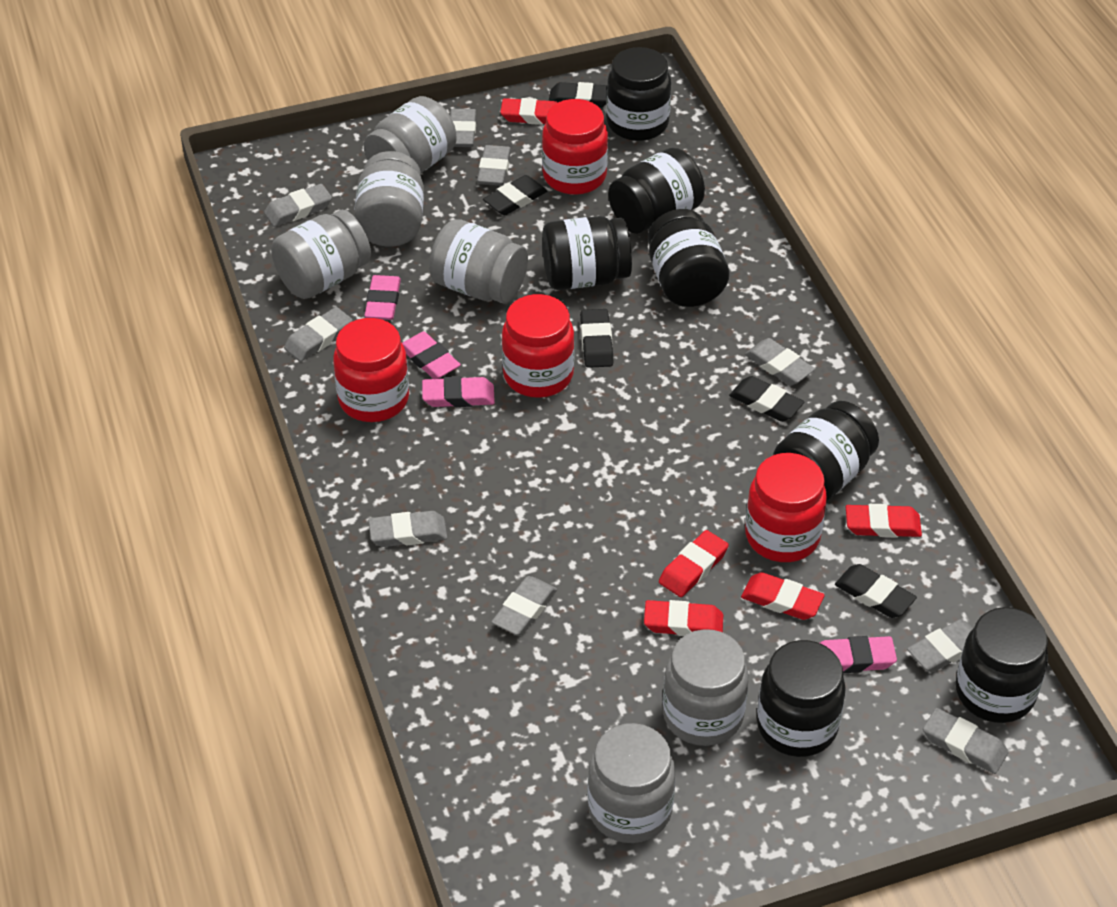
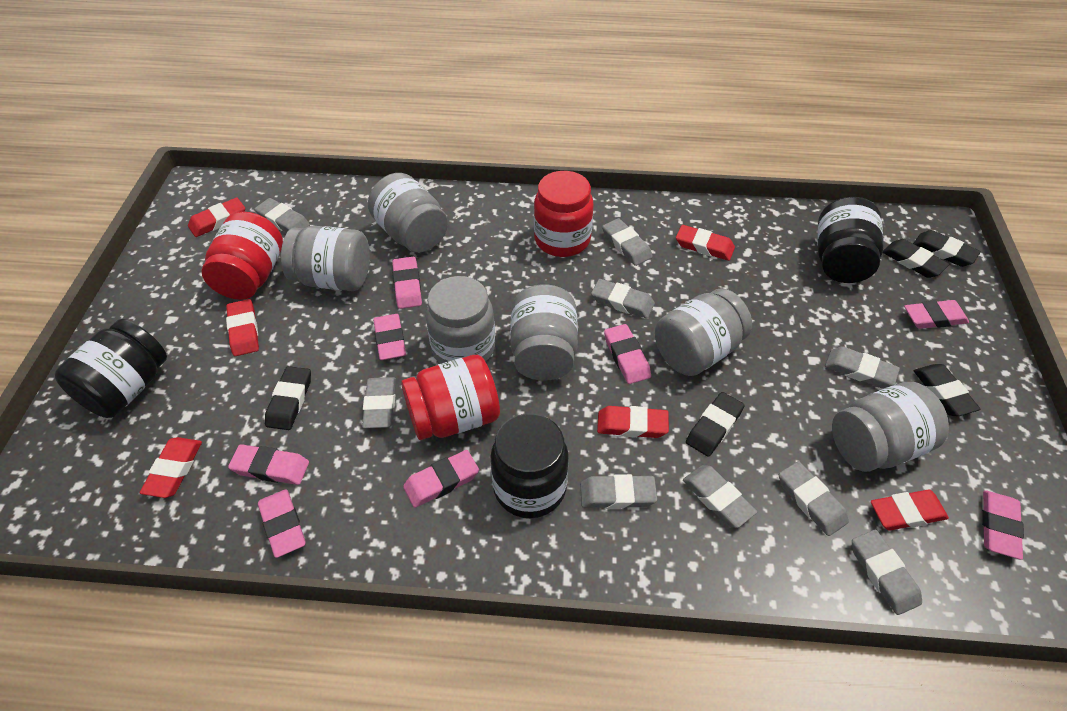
black jar: [542,216,632,290] [606,47,671,141] [608,148,705,234] [648,209,729,307] [757,640,846,757] [773,401,879,501] [956,607,1048,723] = 7 -> [55,319,167,418] [491,414,569,518] [818,197,884,283] = 3
pink eraser: [364,275,401,320] [402,331,461,379] [422,376,495,407] [820,636,897,673] = 4 -> [228,444,309,485] [258,489,305,558] [373,314,406,360] [392,257,422,309] [403,450,479,508] [604,324,651,384] [904,300,969,329] [982,490,1024,560] = 8
red eraser: [500,98,558,125] [644,600,723,636] [659,530,729,597] [741,572,825,620] [846,504,922,538] = 5 -> [140,437,202,498] [188,198,245,237] [226,299,259,356] [597,406,669,438] [676,225,735,261] [871,489,949,530] = 6
red jar: [333,318,409,422] [502,294,575,398] [542,99,608,195] [745,453,827,562] = 4 -> [202,211,283,300] [401,355,500,440] [534,171,594,257] = 3

